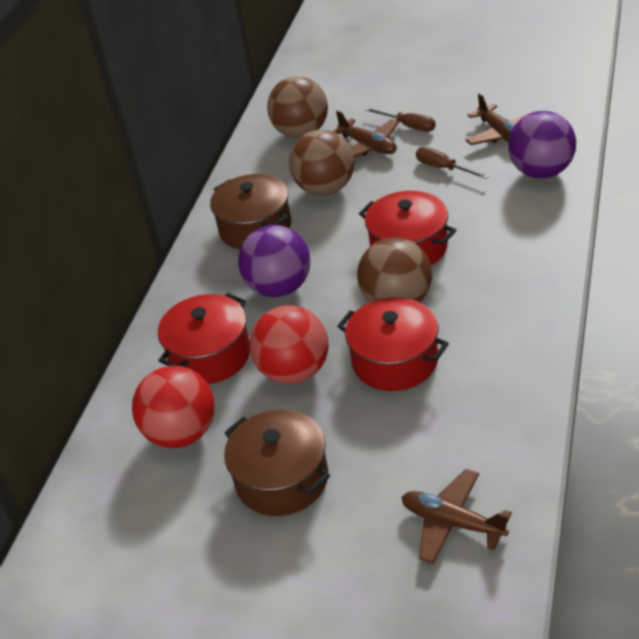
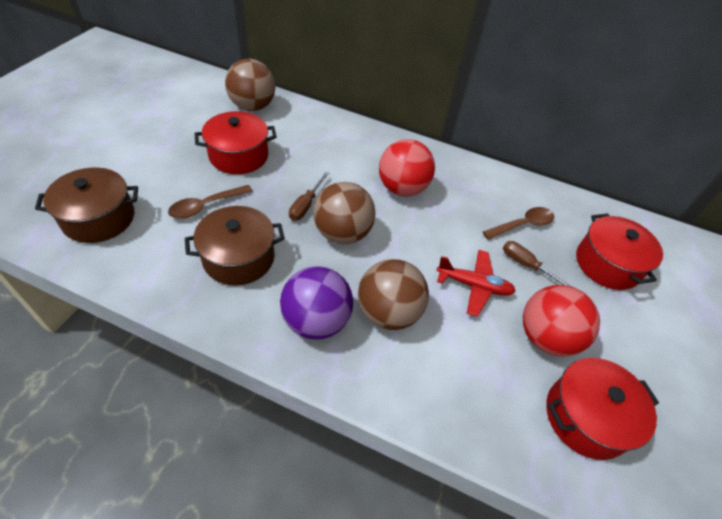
brown plane: [332,110,399,158] [401,469,512,564] [465,93,534,145] = 3 -> none = 0
brown spoon: none = 0 -> [168,185,253,219] [483,207,554,240] = 2
purple ball: [238,225,310,297] [508,111,576,179] = 2 -> [280,266,353,340] = 1
red plane: none = 0 -> [436,250,516,317] = 1

